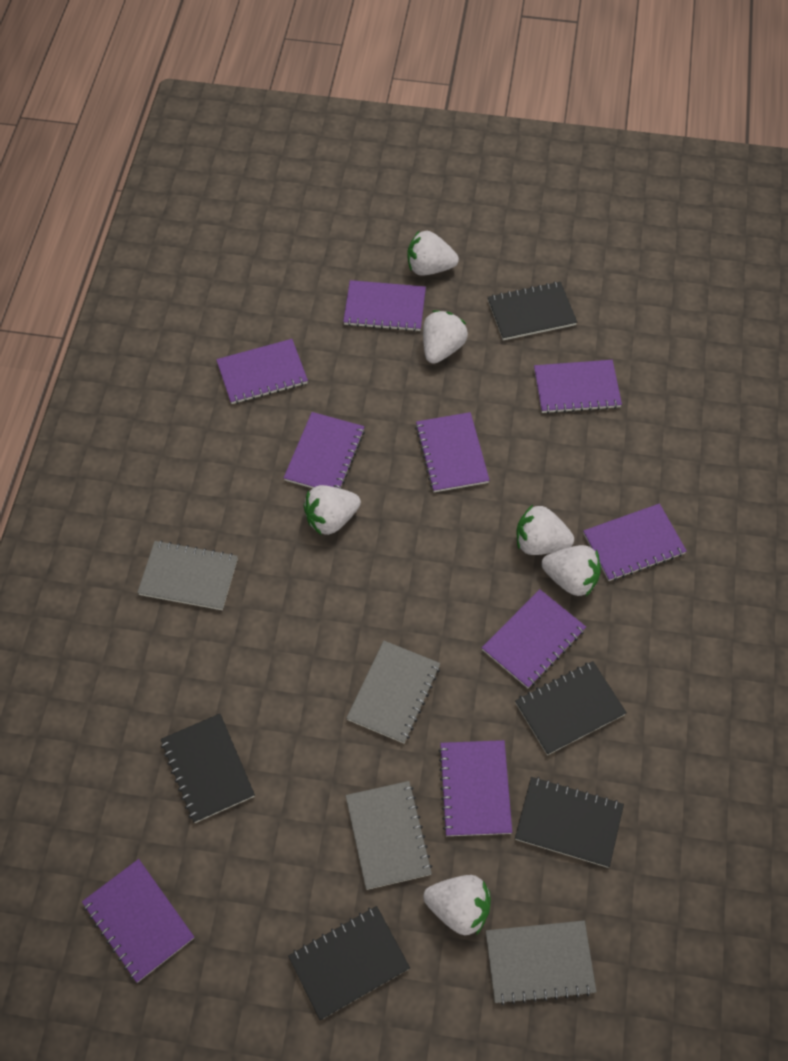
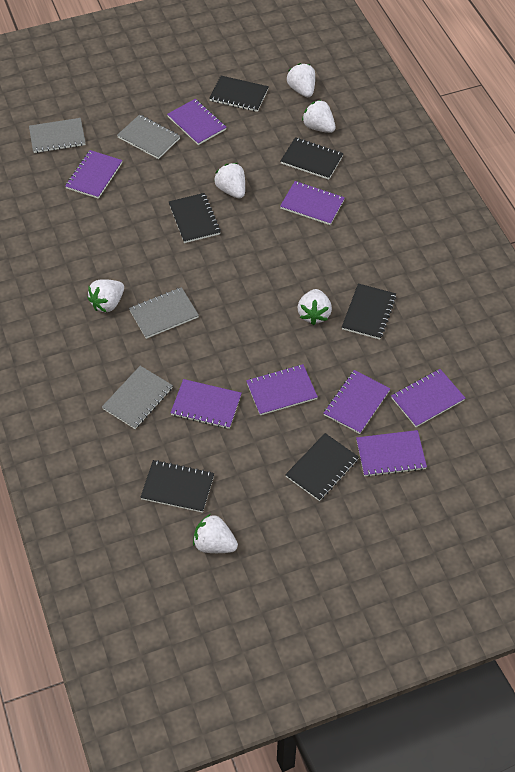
black notebook: [161,714,255,823] [288,906,410,1020] [488,281,577,340] [515,661,627,755] [515,777,624,868] = 5 -> [140,460,214,513] [169,193,221,243] [209,76,269,112] [281,137,344,180] [285,433,359,501] [342,283,396,340] = 6
purple notebook: [82,859,194,982] [216,339,308,404] [284,412,365,489] [343,280,426,332] [415,412,490,492] [438,740,512,836] [482,589,586,688] [534,360,622,414] [583,503,687,581] = 9 -> [65,150,122,199] [167,99,226,145] [170,379,242,429] [246,364,318,415] [280,181,345,225] [324,370,391,434] [356,430,427,477] [391,369,465,427] = 8

